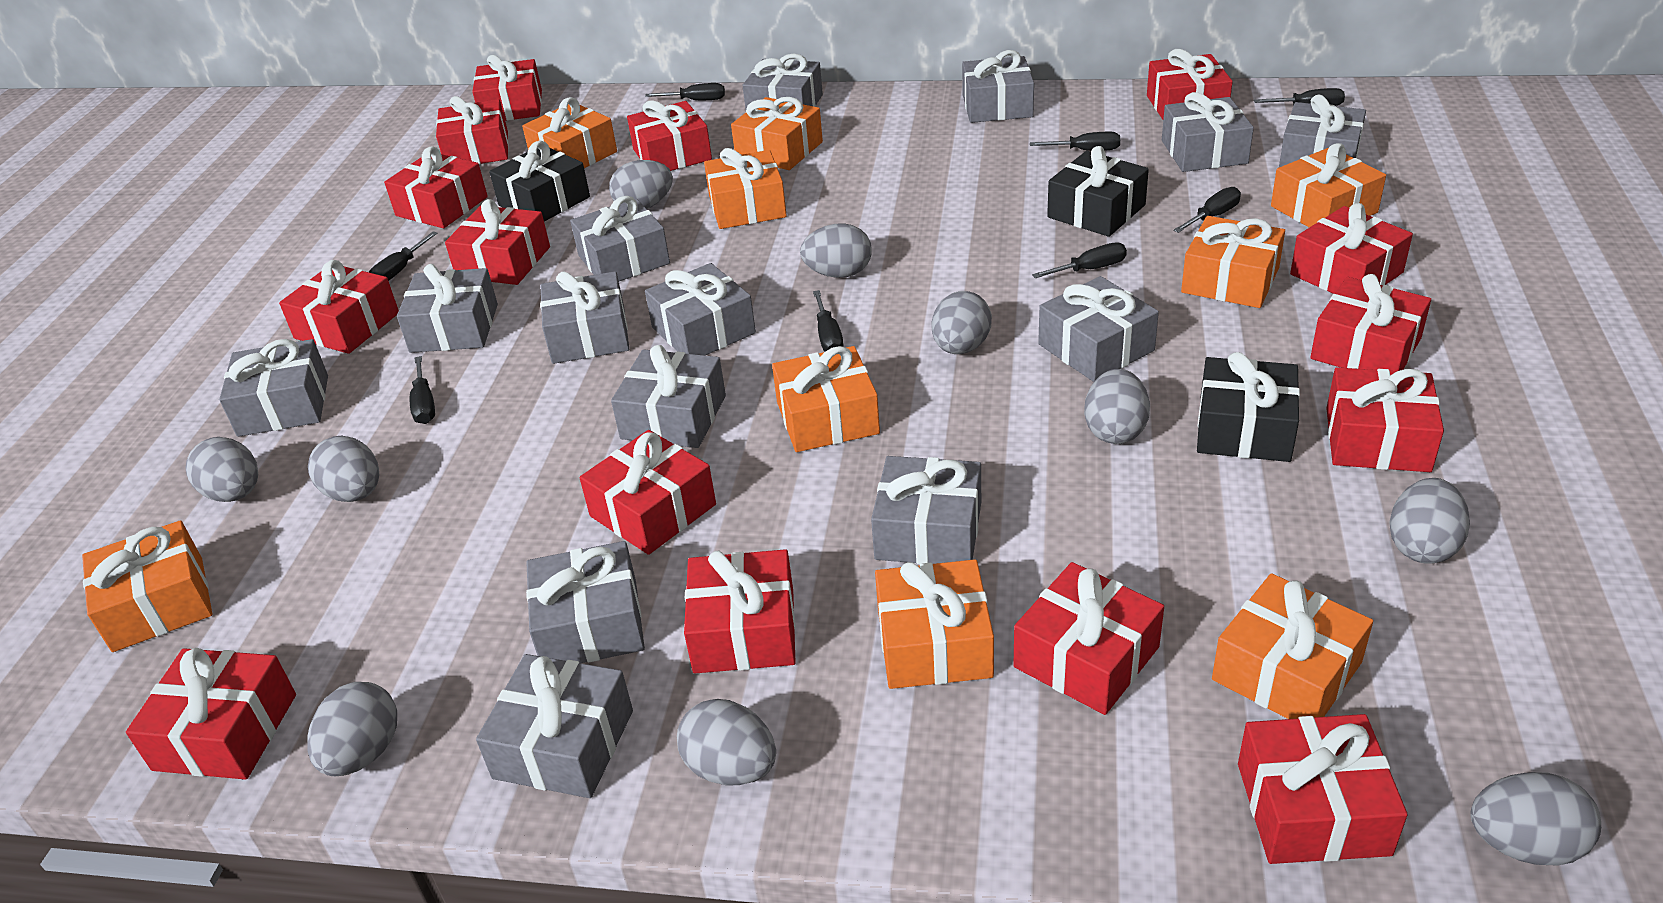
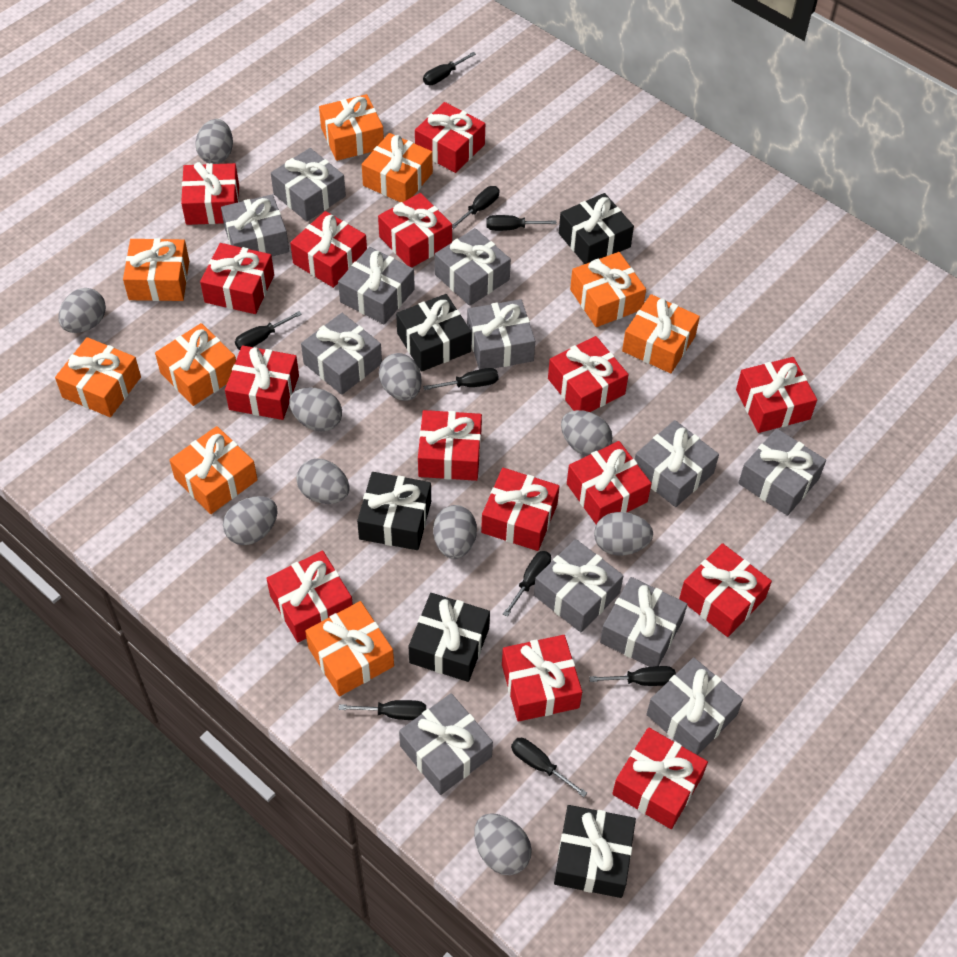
black gift: [489,140,590,222] [1047,146,1149,237] [1197,352,1300,462] = 3 -> [357,472,431,550] [396,294,472,372] [408,593,490,682] [554,805,636,898] [559,193,634,264] = 5
black screwdriver: [369,232,437,281] [410,356,435,424] [645,83,725,100] [813,290,843,352] [1030,132,1120,151] [1032,242,1127,278] [1173,187,1241,233] [1254,88,1345,106] = 8 -> [235,311,302,350] [339,700,426,720] [423,52,476,85] [423,368,499,390] [452,186,500,229] [486,215,557,231] [503,551,551,617] [511,738,587,797] [589,666,676,686] = 9
grey gift: [219,339,328,437] [397,264,498,353] [476,654,633,798] [526,541,645,663] [540,271,629,364] [570,196,670,281] [611,345,726,448] [645,263,756,355] [742,53,823,109] [871,456,981,564] [962,50,1034,123] [1038,276,1159,382] [1162,92,1254,172] [1279,95,1366,167] = 14 -> [221,195,289,256] [271,148,346,222] [301,313,382,395] [338,247,415,324] [399,693,493,795] [435,228,511,306] [467,299,535,369] [534,539,623,632] [600,577,687,667] [635,420,719,507] [646,657,743,755] [738,428,826,516] = 12

